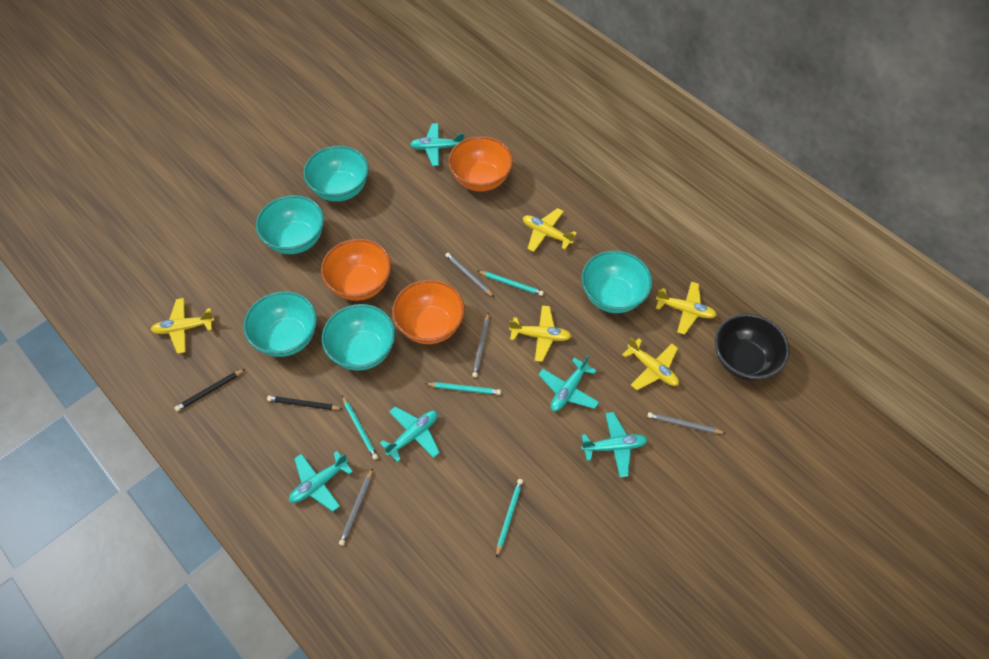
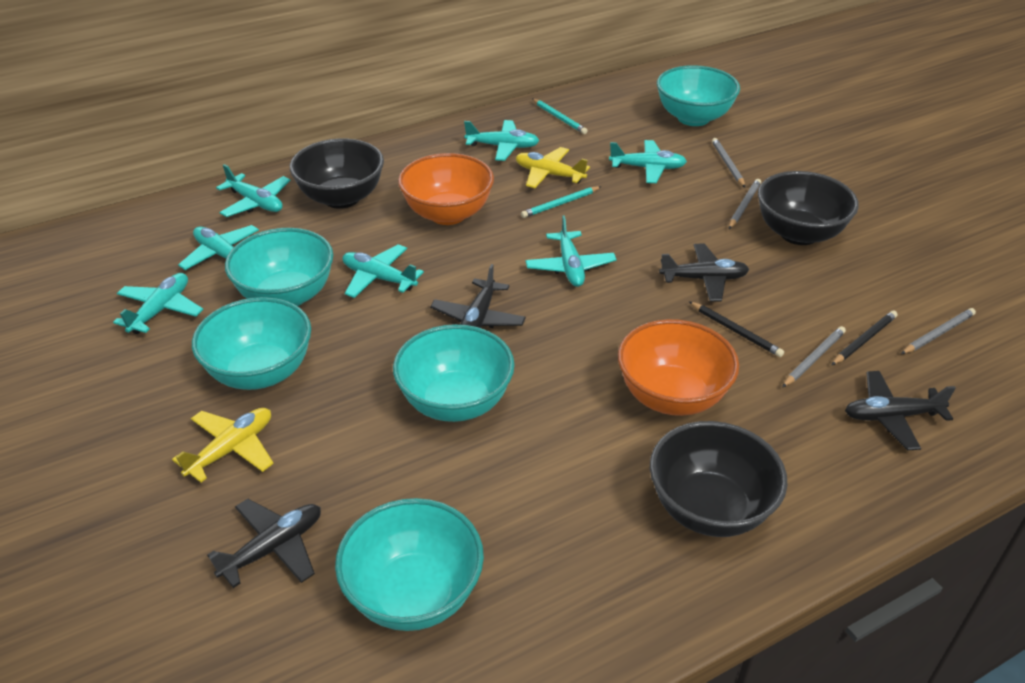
black bowl: [714,313,790,381] = 1 -> [290,139,384,209] [650,421,788,537] [758,171,859,245] = 3
black plane: none = 0 -> [207,499,321,588] [430,264,526,328] [659,244,749,302] [845,371,956,451] = 4
orange bowl: [321,239,391,301] [392,280,465,344] [449,136,513,192] = 3 -> [398,153,494,225] [618,319,739,416] = 2
turquoise pencil: [342,395,378,460] [425,382,501,395] [478,271,544,296] [496,479,523,558] = 4 -> [521,186,602,218] [532,99,587,134] = 2
turquoise plane: [289,451,353,511] [380,406,440,462] [410,123,464,166] [538,355,599,411] [581,412,648,477] = 5 -> [113,273,203,334] [178,225,259,270] [216,164,290,217] [342,244,424,298] [464,120,539,161] [525,215,617,287] [609,140,687,183] = 7
yellow plane: [151,298,215,354] [509,305,572,362] [523,208,577,252] [622,338,679,390] [656,281,717,335] = 5 -> [172,408,274,483] [516,147,590,188] = 2

